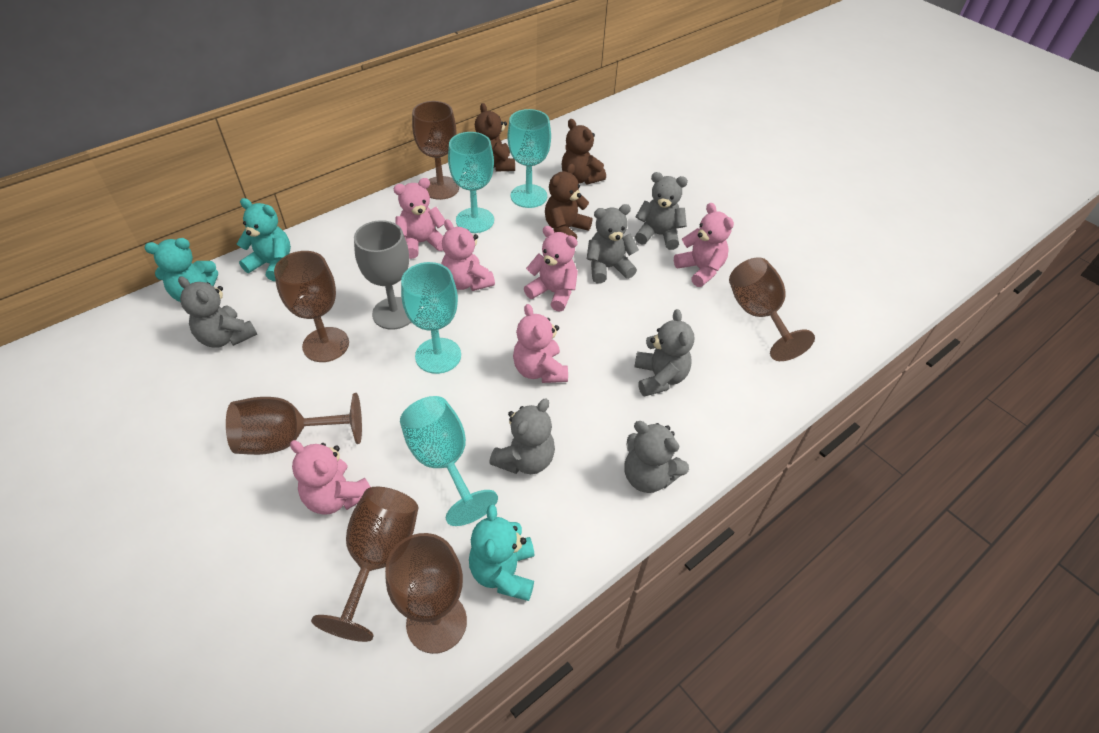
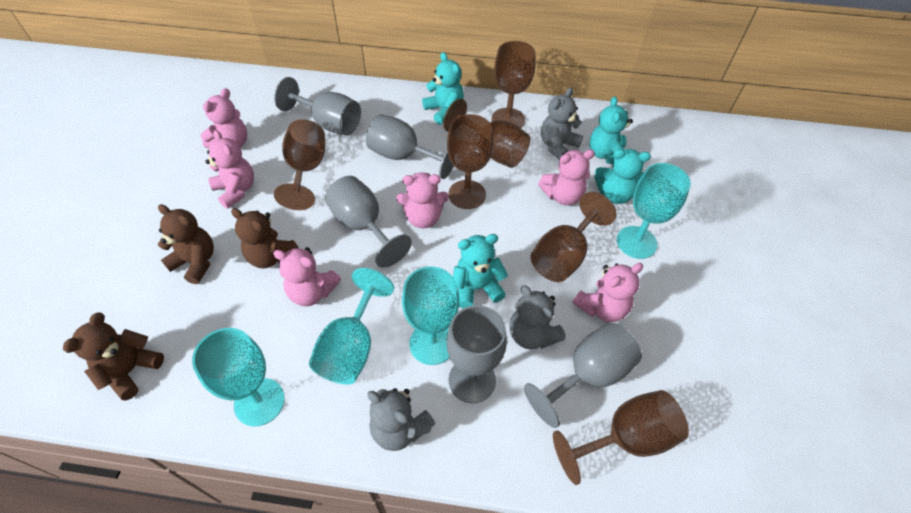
grey goblet: [354,220,411,330] = 1 -> [274,77,361,136] [325,176,412,268] [366,114,454,179] [447,305,507,403] [524,323,642,428] = 5
grey teddy bear: [178,276,257,348] [489,398,555,474] [587,204,639,283] [624,421,689,493] [635,172,688,250] [635,309,694,397] = 6 -> [367,388,435,451] [510,285,566,349] [541,88,583,160] = 3
turquoise teddy bear: [144,238,218,302] [237,198,291,281] [469,504,535,601] = 3 -> [422,52,464,125] [453,234,508,309] [590,96,633,164] [594,149,651,204] = 4

